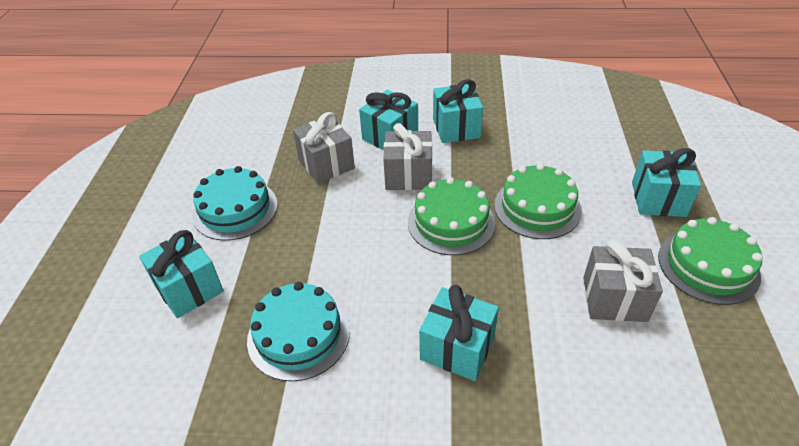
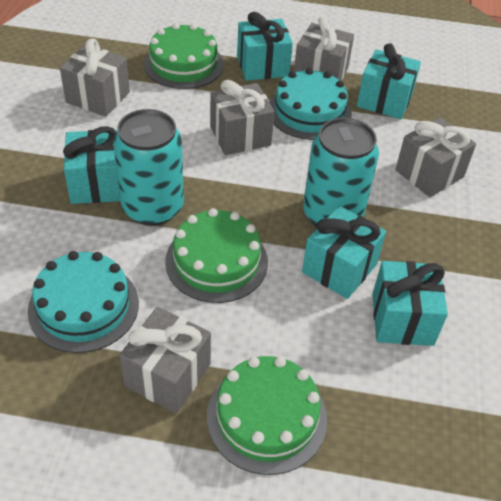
grey gift: [293,112,355,184] [383,123,432,190] [583,239,663,322] = 3 -> [60,38,130,117] [119,307,211,413] [210,80,274,155] [294,16,354,81] [395,117,476,197] = 5
turquoise can: none = 0 -> [113,109,184,226] [303,118,379,226] = 2

